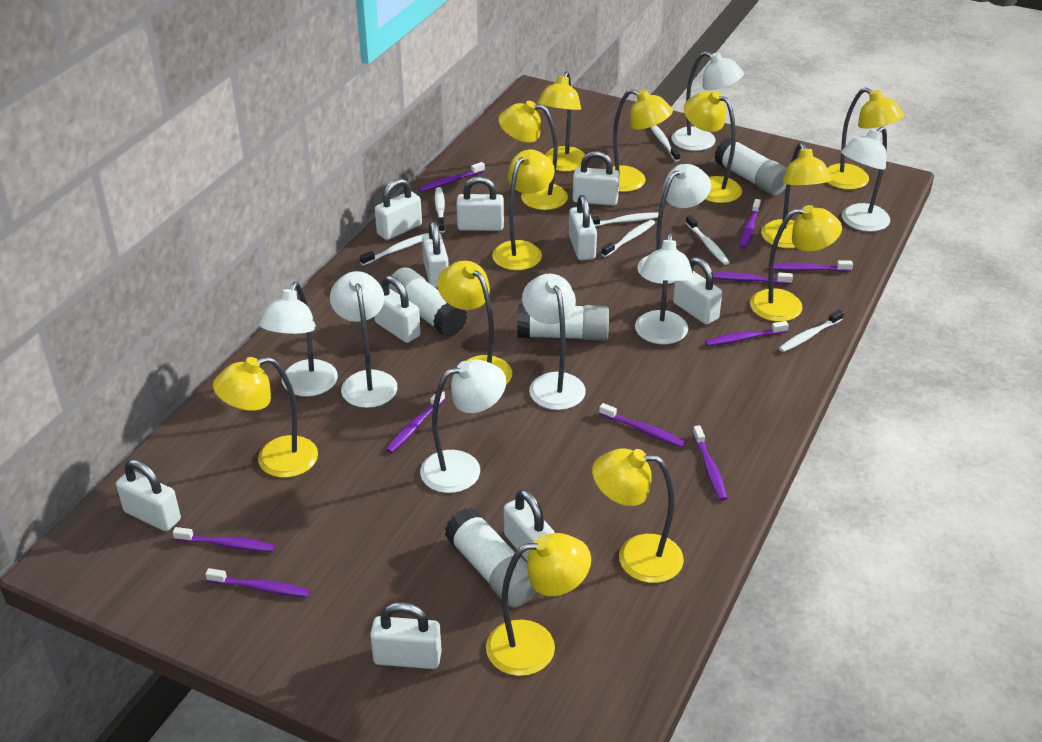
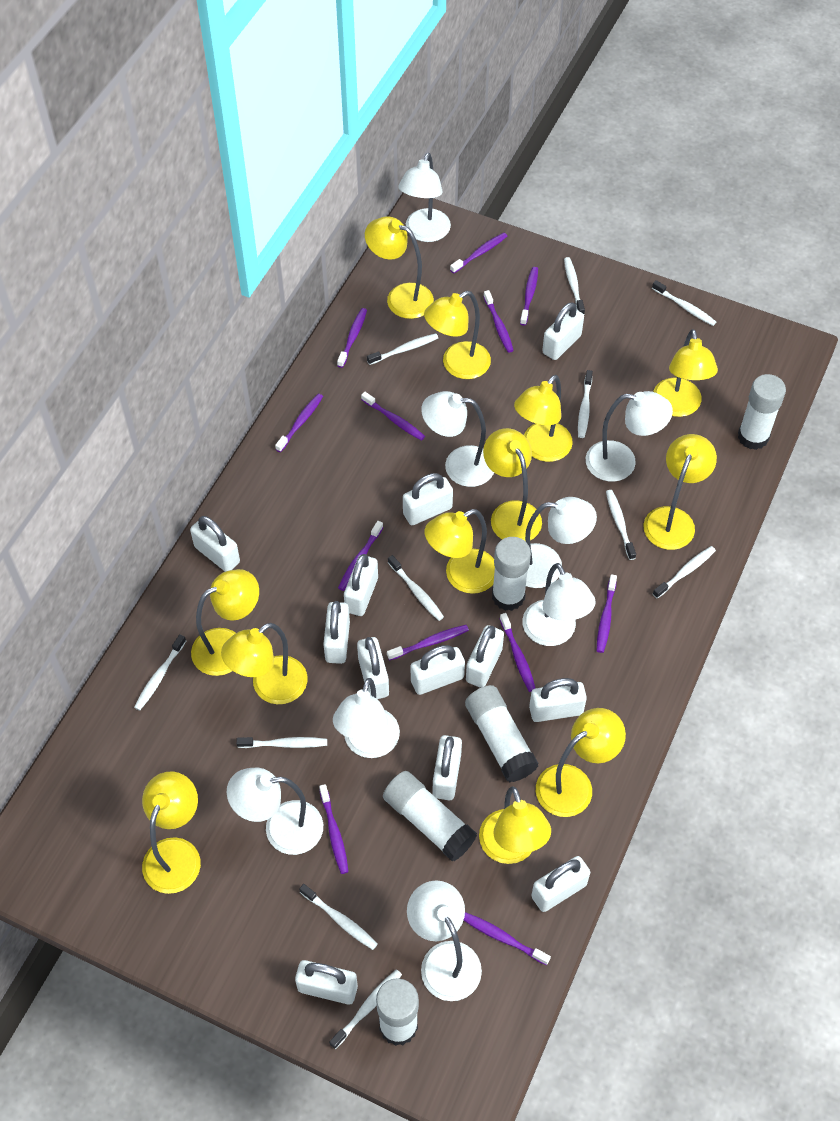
purple toothbrush: [173,527,275,552] [205,568,310,597] [386,391,445,453] [418,162,485,192] [599,403,685,447] [693,425,727,501] [705,321,789,346] [713,272,793,284] [740,199,761,249] [773,260,853,272] = 10 -> [275,394,323,452] [319,784,349,874] [337,308,367,368] [338,521,383,591] [361,392,425,441] [387,625,469,661] [450,233,507,274] [464,912,551,965] [483,290,514,353] [500,613,535,692] [520,267,538,326] [597,574,617,653] = 12
white glue stick: [389,267,467,337] [445,508,537,607] [517,303,609,341] [714,137,787,195] = 4 -> [376,978,419,1046] [383,771,477,861] [465,685,539,782] [492,537,531,611] [738,374,786,450] = 5
white padlock: [116,459,181,531] [370,602,442,669] [374,276,421,343] [375,178,422,240] [422,221,449,288] [456,176,504,231] [504,489,555,561] [569,195,597,261] [573,151,620,206] [673,257,722,325] = 10 -> [190,516,240,572] [295,960,358,1004] [323,601,350,664] [344,554,378,616] [357,637,389,699] [403,473,453,525] [411,645,465,695] [433,735,462,800] [466,625,504,688] [529,678,587,722] [532,856,590,912] [542,302,584,360] = 12
white toothbrush: [360,233,426,266] [435,187,445,233] [591,212,659,227] [601,220,655,257] [650,125,680,162] [685,215,730,265] [779,309,844,352] = 7 -> [134,634,186,711] [236,737,327,748] [299,884,378,950] [329,969,402,1049] [367,333,438,365] [388,555,444,621] [564,257,585,315] [578,370,593,438] [606,490,636,560] [652,280,716,326] [653,546,716,599] = 11

